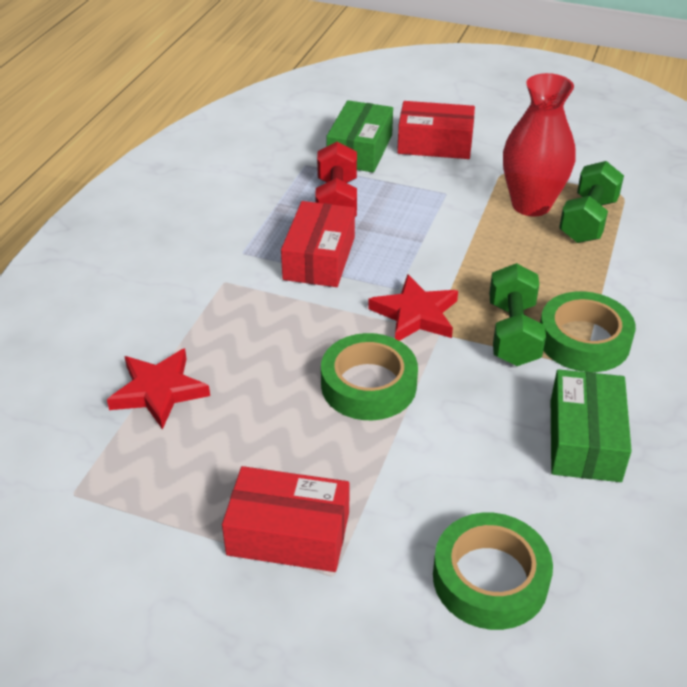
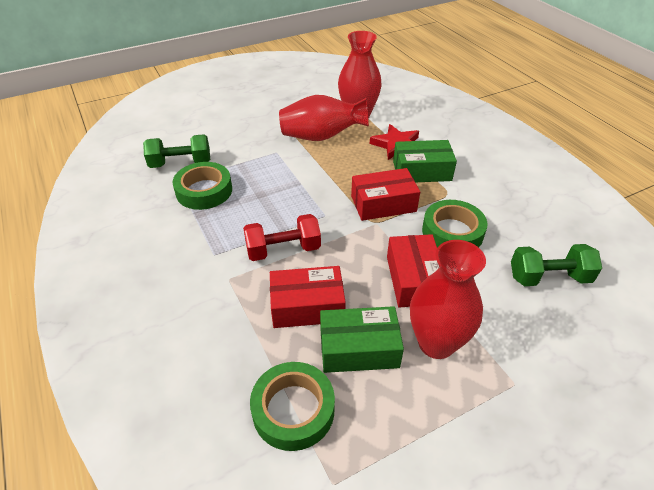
red star: [107,348,210,430] [368,274,458,341] = 2 -> [370,124,419,160] = 1
red vase: [503,73,576,217] = 1 -> [279,95,369,141] [338,31,382,119] [410,240,486,359] = 3

